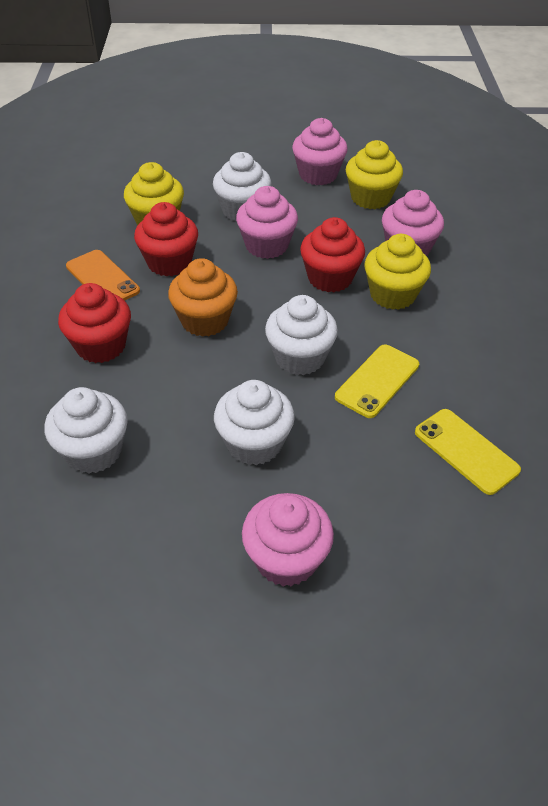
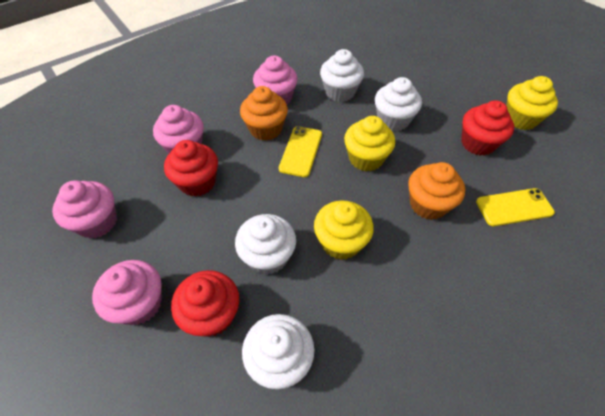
orange cupcake: [168,258,238,337] = 1 -> [240,86,288,141] [408,162,465,220] = 2
orange phone: [66,250,140,301] = 1 -> none = 0

